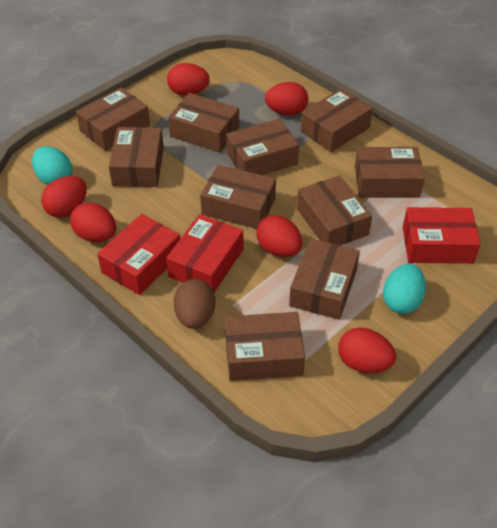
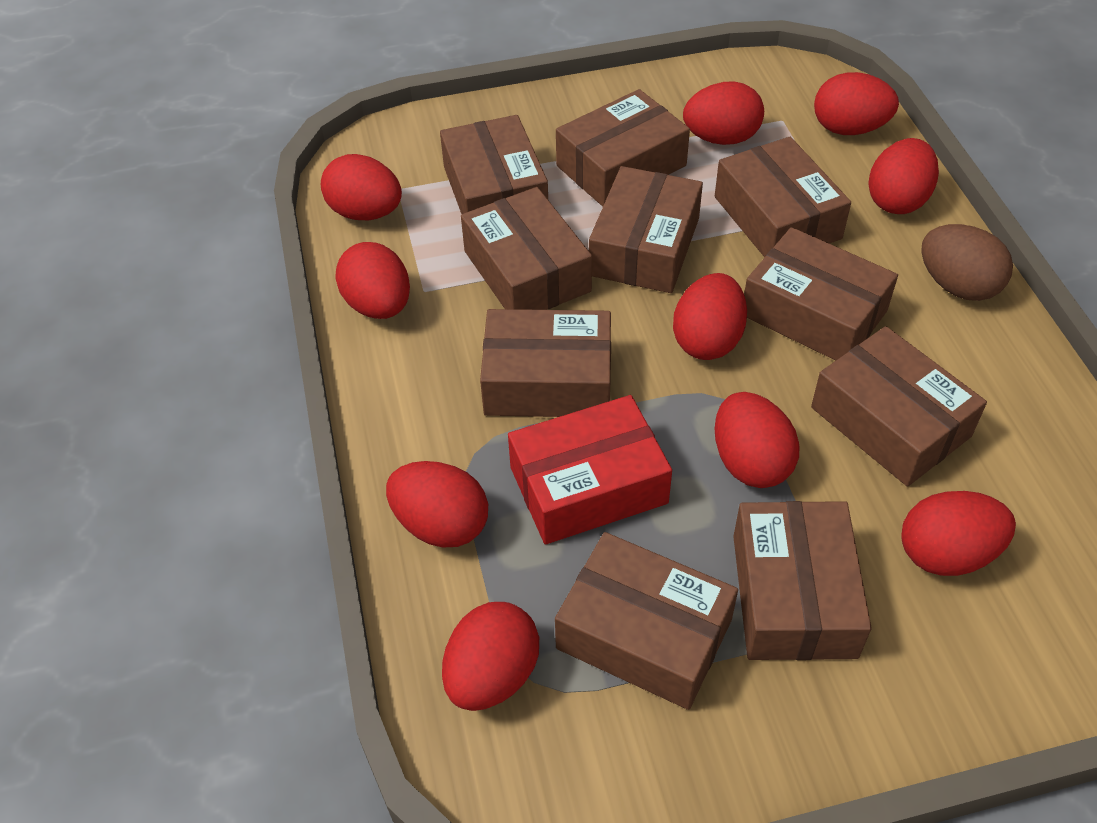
red box: [97,214,180,295] [166,214,243,292] [403,207,480,264] = 3 -> [508,395,672,545] = 1
red egg: [41,176,87,218] [70,202,116,242] [167,63,210,96] [256,215,302,257] [265,82,308,115] [338,327,396,373] = 6 -> [321,154,402,220] [335,242,410,319] [386,461,488,548] [442,602,539,711] [673,273,747,360] [683,81,764,145] [715,392,800,488] [814,72,899,135] [868,138,939,214] [901,491,1016,576] = 10
turquoise egg: [32,146,72,185] [383,264,426,314] = 2 -> none = 0

